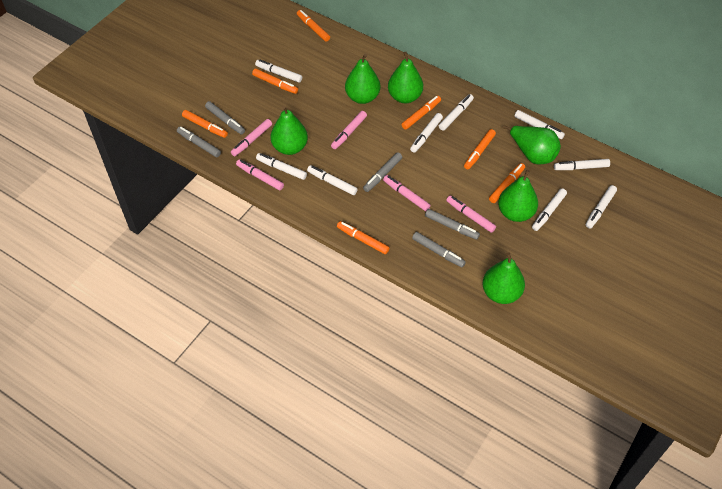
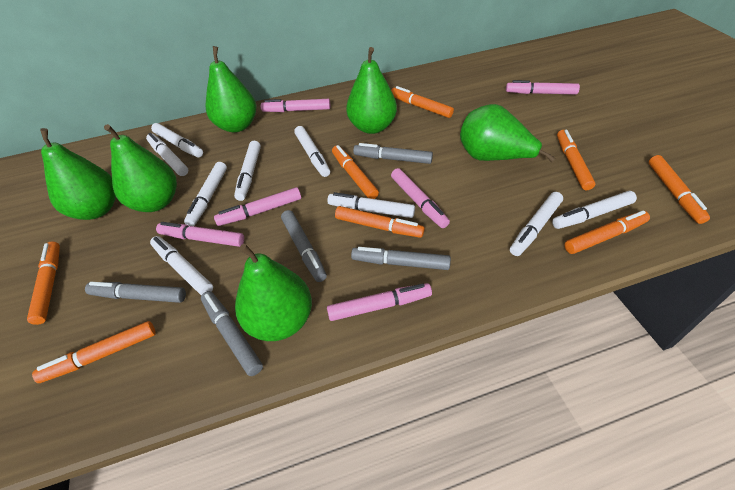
orange marker: [182,110,228,138] [252,69,298,94] [297,10,330,42] [337,221,390,254] [401,96,441,130] [464,129,496,169] [489,163,525,203] = 7 -> [27,242,60,325] [32,321,156,383] [332,145,379,199] [335,206,425,238] [391,86,454,118] [557,130,595,190] [565,210,650,254] [649,155,710,224] = 8
pink marker: [231,119,272,156] [236,159,284,190] [331,111,367,149] [383,175,430,211] [446,196,496,233] = 5 -> [156,222,244,247] [214,187,301,226] [261,99,330,112] [327,283,432,321] [391,168,450,228] [506,80,580,95] = 6

